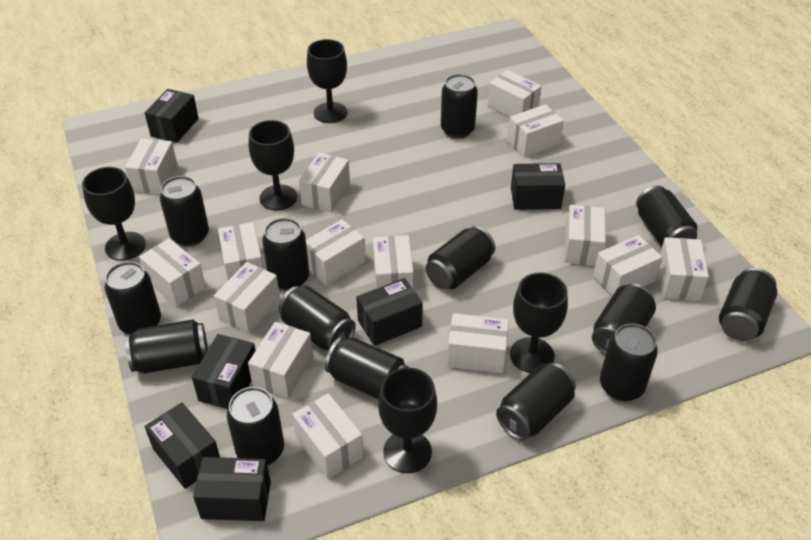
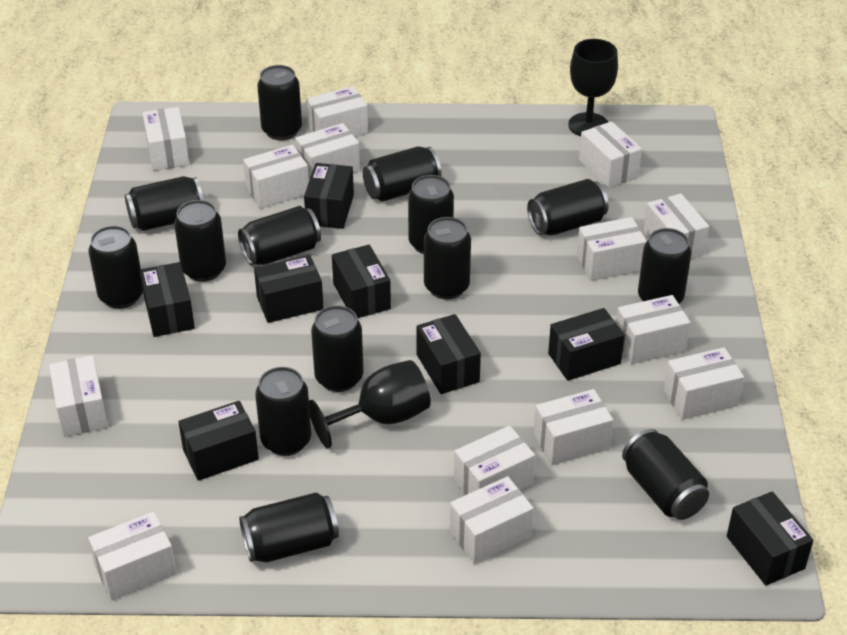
black box: [145,89,199,143] [145,403,220,489] [192,334,256,409] [193,457,271,521] [356,278,423,346] [511,163,565,210] = 6 -> [140,262,195,337] [178,401,259,481] [254,255,324,323] [304,163,354,229] [332,245,391,318] [417,314,481,394] [548,308,625,381] [727,491,813,586] = 8
black goblet: [82,167,146,261] [249,120,297,211] [307,39,347,123] [378,367,437,473] [510,272,568,373] = 5 -> [309,360,431,448] [568,39,618,136] = 2
white box: [125,138,178,194] [139,238,206,307] [214,262,280,334] [218,222,263,280] [248,322,313,398] [292,393,364,479] [299,152,350,212] [306,219,366,286] [373,235,413,289] [447,313,509,373] [488,70,541,117] [507,104,564,157] [565,205,606,266] [593,235,662,296] [659,237,709,301] = 15 -> [49,355,108,437] [88,512,177,601] [142,107,189,171] [243,145,309,209] [295,123,360,180] [306,86,368,137] [450,476,534,564] [454,425,535,495] [534,389,613,465] [577,217,647,281] [579,121,642,188] [616,295,691,364] [643,193,709,259] [663,347,744,420] = 14

